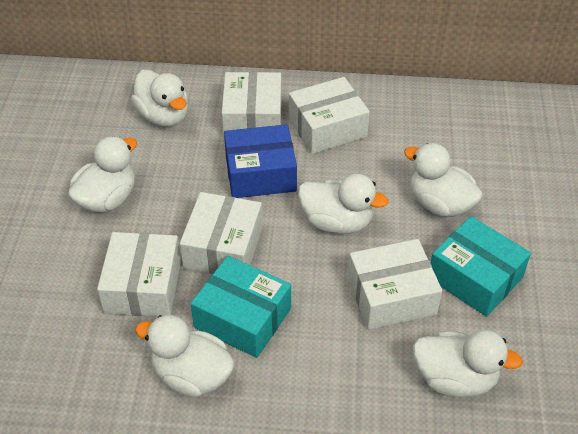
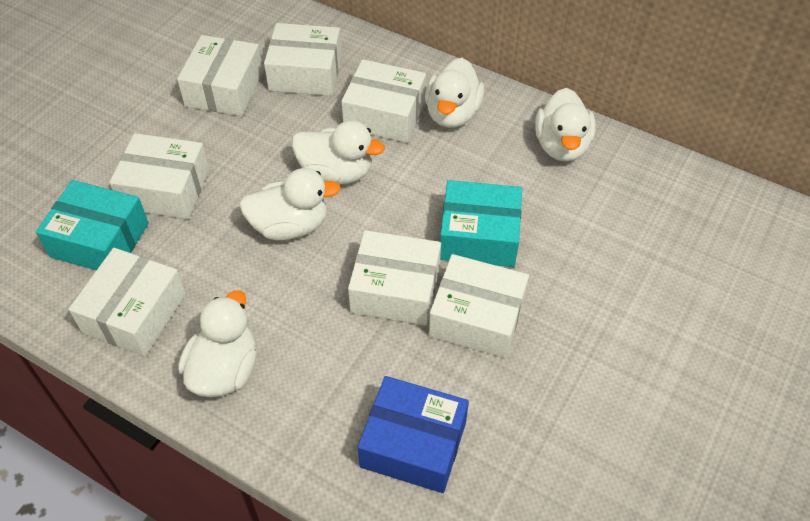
white box: [97,232,181,317] [180,192,263,274] [222,72,282,138] [289,77,370,154] [348,239,442,330] = 5 -> [69,248,186,356] [110,133,210,219] [177,35,263,116] [264,23,342,96] [341,59,426,143] [348,230,441,326] [429,254,529,358] = 7
white duck: [68,136,137,213] [131,70,188,127] [135,315,235,397] [298,174,389,234] [404,143,482,217] [413,330,523,397] = 6 -> [179,290,257,397] [239,168,341,241] [292,121,385,185] [425,58,484,128] [535,88,596,162] = 5

